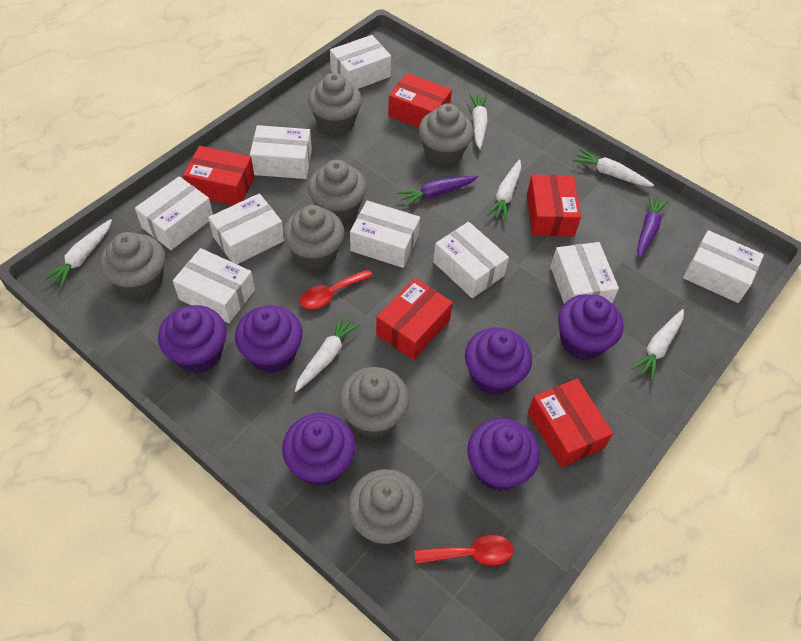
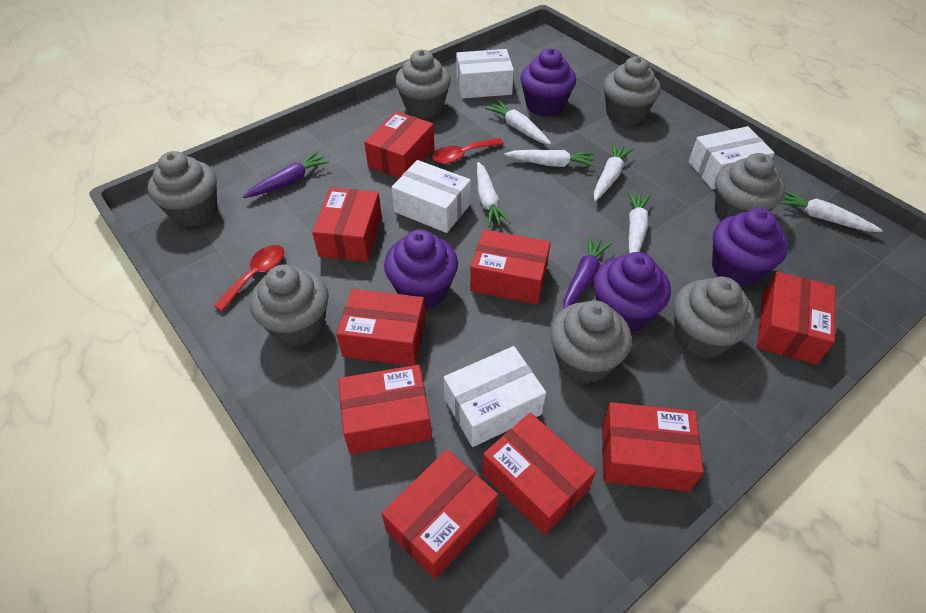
purple cupcake: [158,305,227,373] [235,305,303,373] [282,413,356,486] [465,327,532,396] [467,418,540,491] [558,294,624,360] = 6 -> [384,229,458,309] [520,48,576,117] [593,252,671,333] [712,208,788,287] = 4
red box: [183,146,254,205] [376,278,453,360] [388,73,452,128] [527,175,581,237] [528,379,613,467] = 5 -> [312,188,382,262] [336,289,426,366] [338,365,432,454] [364,111,435,178] [381,450,498,579] [470,230,550,304] [482,413,596,535] [602,402,703,491] [757,272,835,365] = 9
white box: [135,176,213,250] [173,248,255,323] [208,193,284,264] [250,125,312,179] [330,35,391,89] [350,200,420,268] [433,222,509,298] [550,242,619,304] [683,230,764,303] = 9 -> [391,160,471,233] [444,346,546,447] [456,49,514,99] [689,126,774,190] = 4

